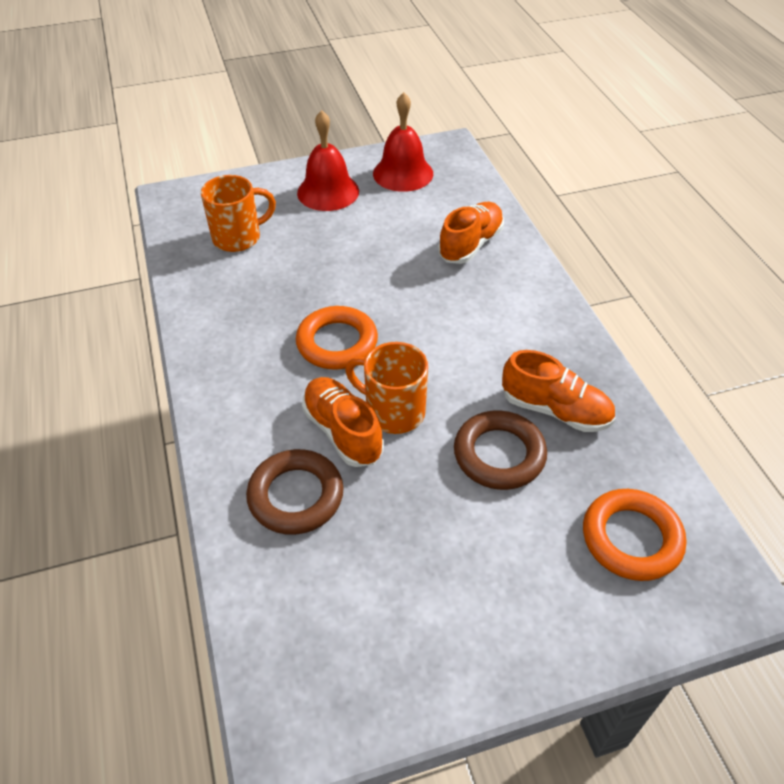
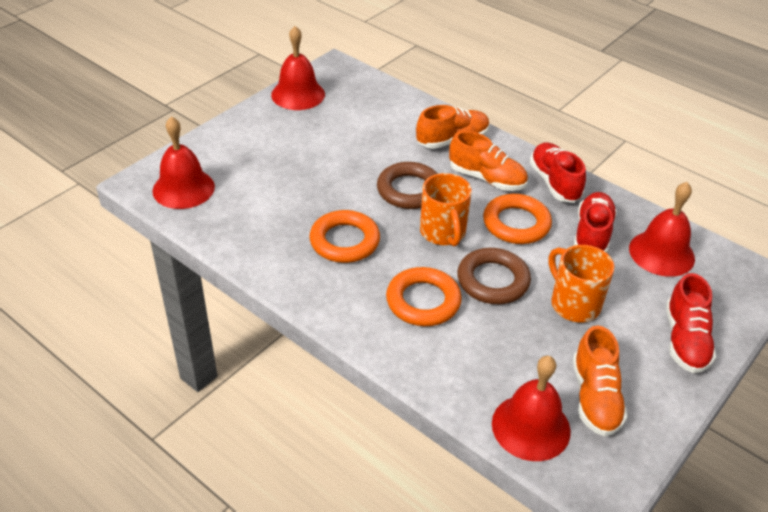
orange ring: [296,306,378,369] [583,489,686,581] = 2 -> [310,210,380,263] [386,267,462,326] [483,194,552,244] = 3
red bell: [297,110,359,211] [373,92,433,192] = 2 -> [152,116,215,209] [271,26,325,110] [492,356,571,461] [629,182,695,277] = 4
red shoe: none = 0 -> [530,143,586,203] [574,192,617,253] [666,273,716,373] = 3

